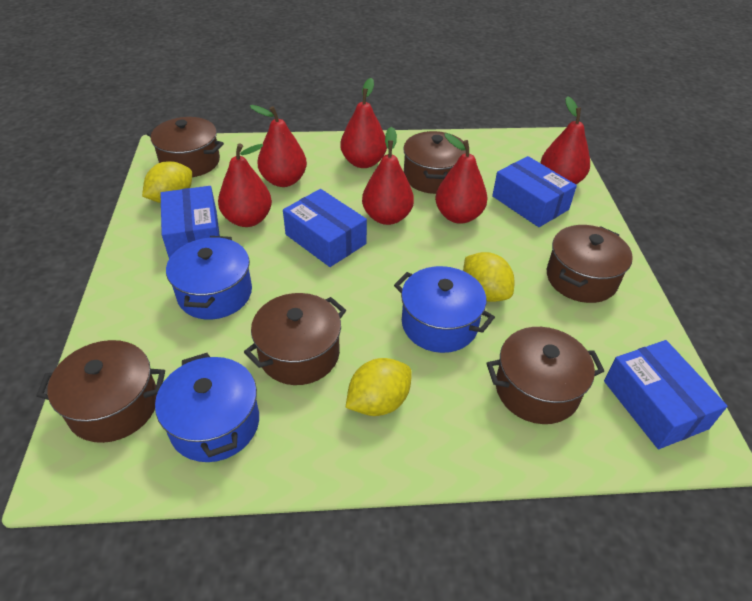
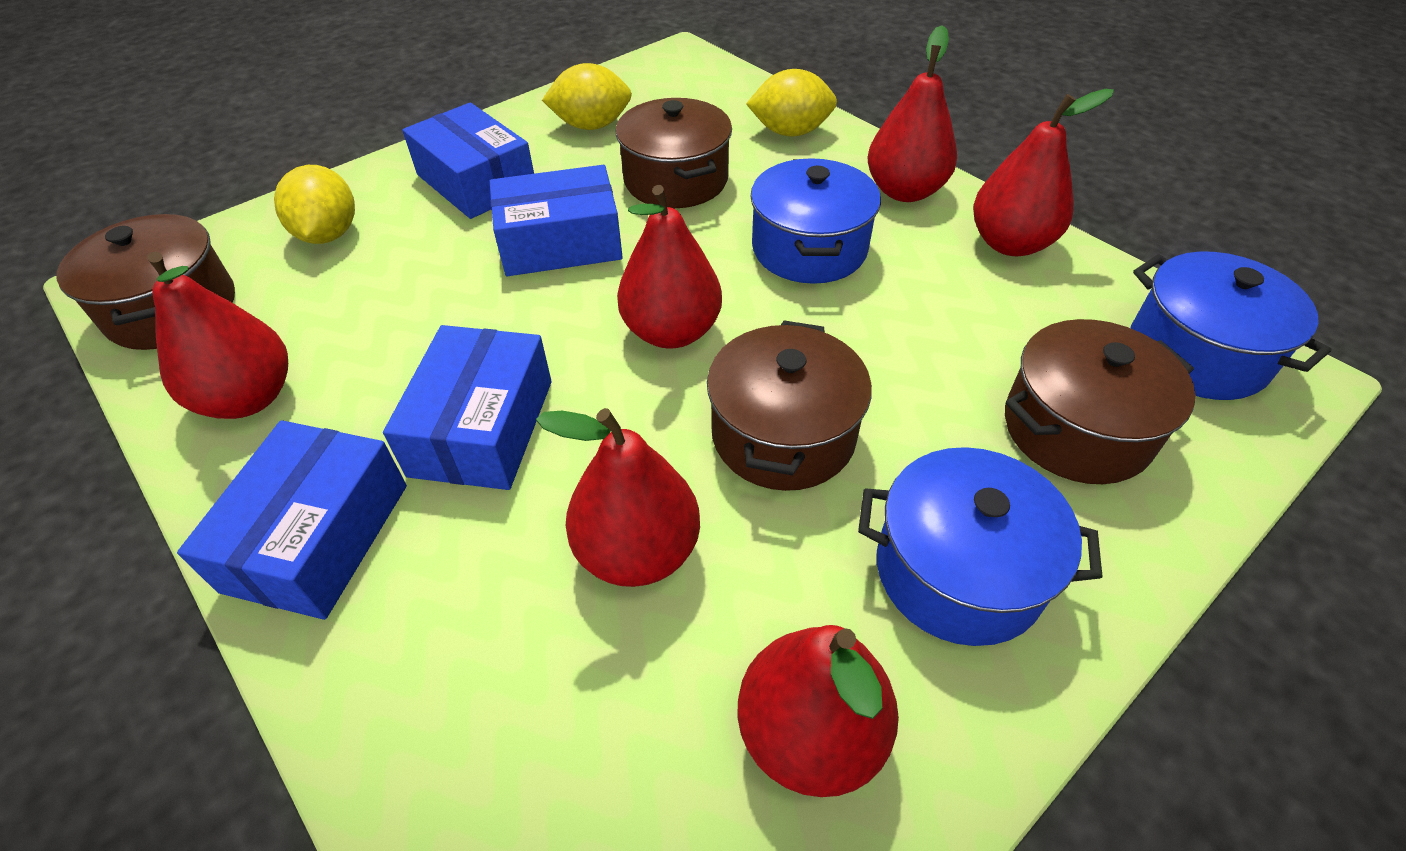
brown pot: [36,340,165,443] [147,117,224,177] [244,293,346,385] [403,131,466,194] [486,327,604,424] [547,225,633,303] = 6 -> [57,213,235,350] [616,98,732,208] [707,320,872,491] [1005,319,1196,484] = 4

